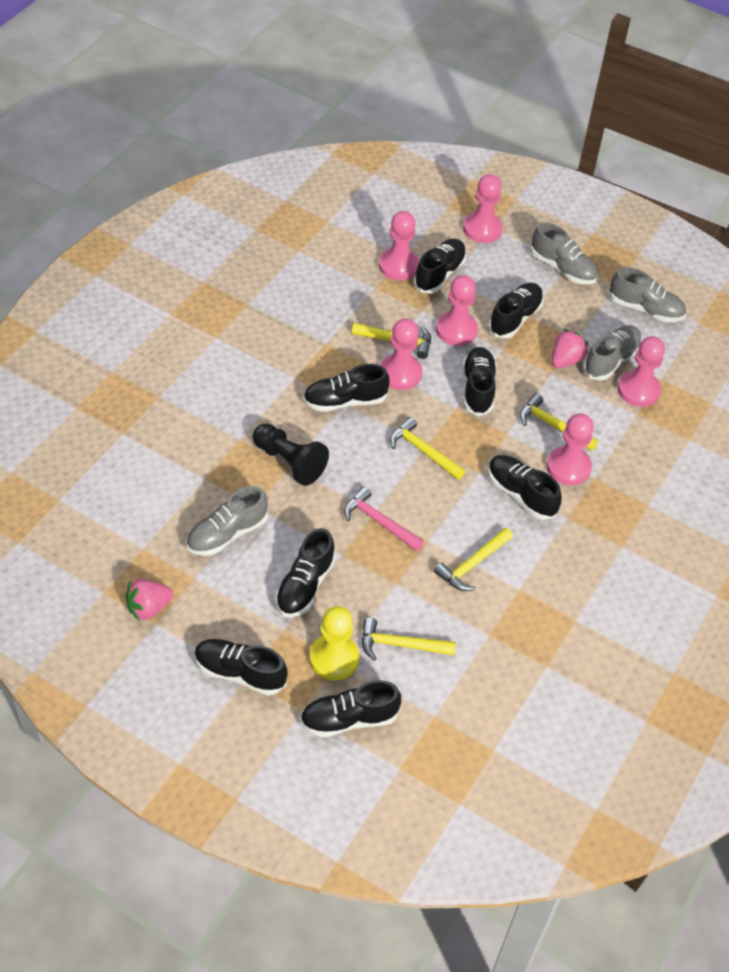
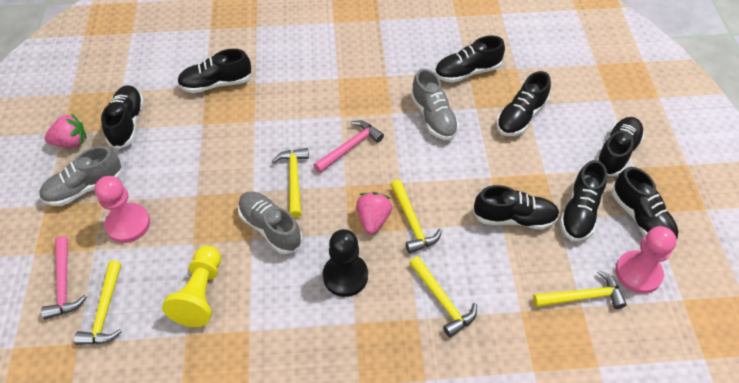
grey shoe: [186,486,268,556] [531,223,598,284] [583,325,642,381] [609,267,686,322] = 4 -> [39,146,123,206] [238,192,303,254] [411,69,459,140] = 3
pink hammer: [344,486,424,551] = 1 -> [41,236,87,320] [314,121,384,173] = 2
pink pawn: [379,211,419,281] [380,319,422,390] [436,275,478,346] [463,174,503,243] [546,413,594,485] [617,336,665,407] = 6 -> [95,176,150,243] [616,226,677,294] = 2

